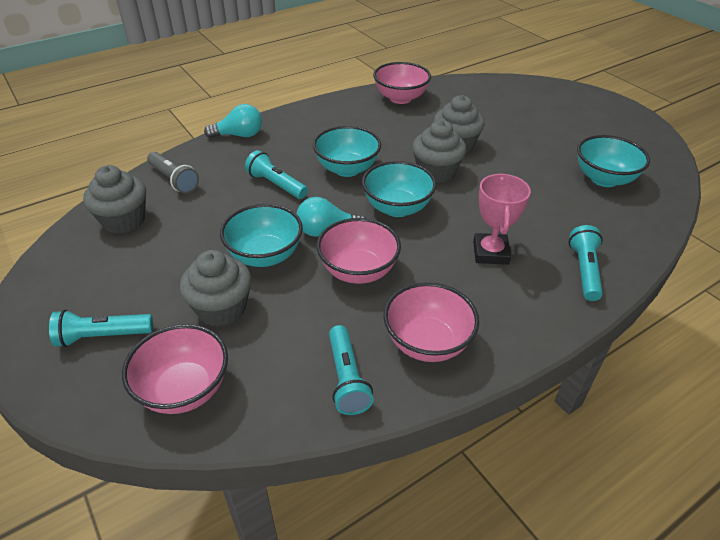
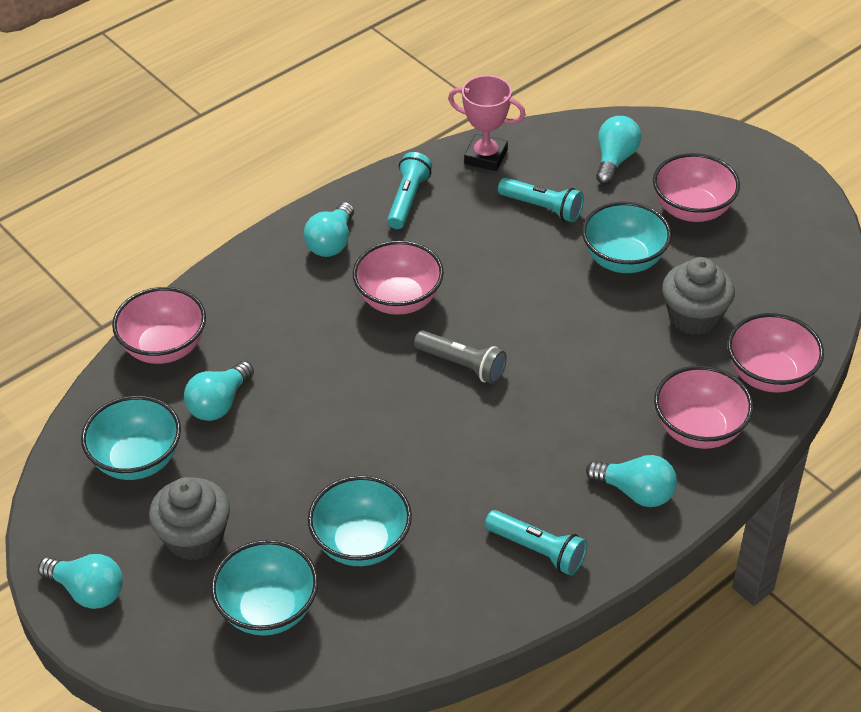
grey cupcake: [83,165,146,234] [180,250,252,327] [412,120,466,183] [434,95,485,154] = 4 -> [149,477,230,561] [662,257,735,335] = 2
pink bowl: [122,324,228,414] [317,218,401,284] [373,62,431,104] [383,282,479,362] = 4 -> [112,287,206,364] [353,240,444,315] [653,153,740,222] [654,366,753,449] [727,313,824,393] = 5
turquoise flashlight: [49,310,153,347] [245,150,308,199] [329,325,374,415] [569,225,603,301] = 4 -> [387,152,432,229] [485,510,587,576] [498,177,584,222] = 3
turquoise light bulb: [204,104,262,138] [297,197,366,237] = 2 -> [38,554,123,609] [184,361,254,421] [304,202,354,257] [586,455,677,507] [596,116,641,185] = 5

